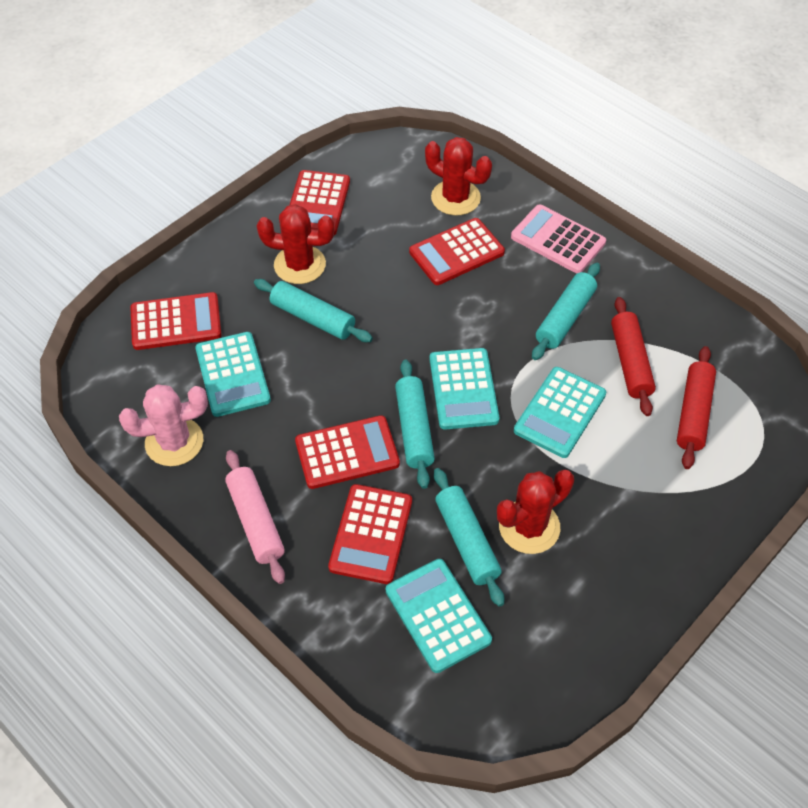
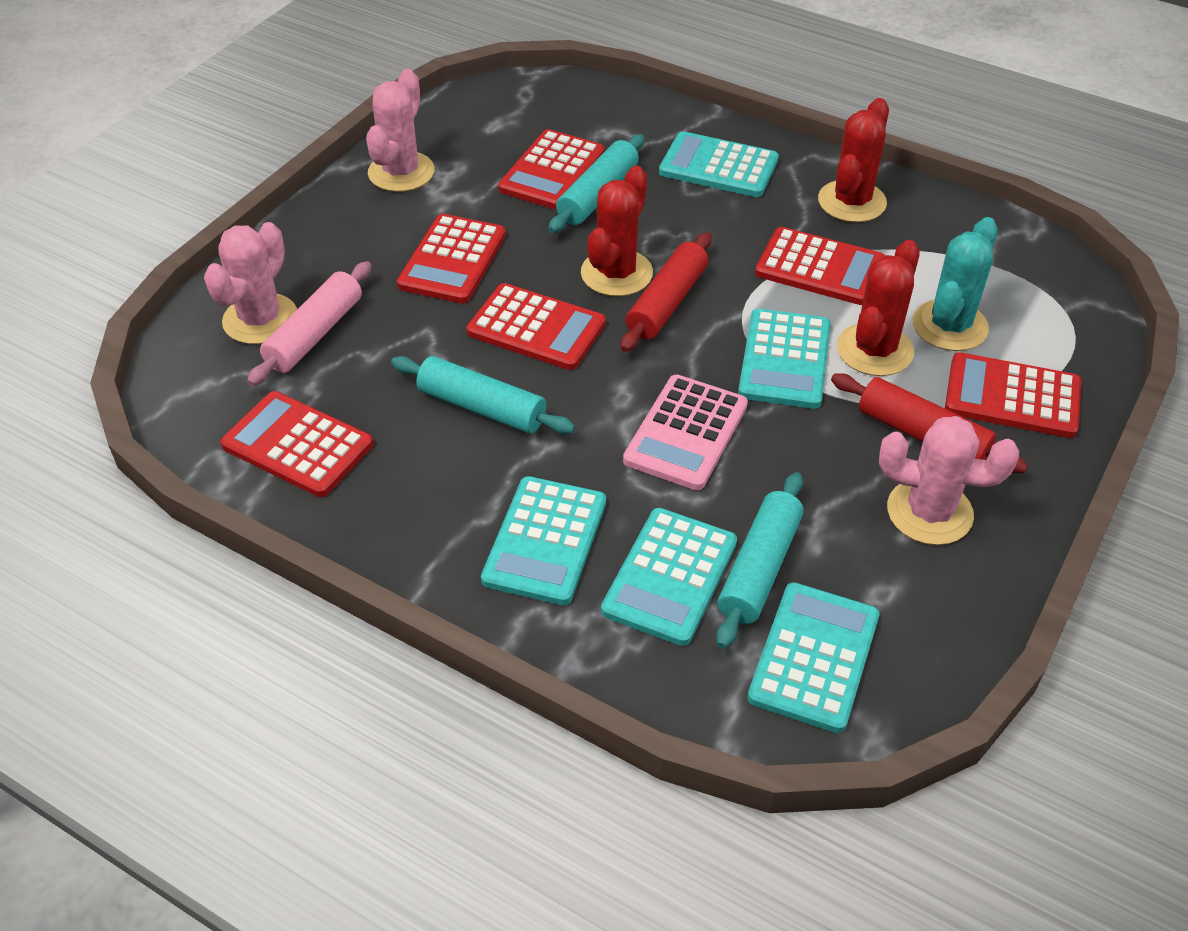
pink cactus: [119,384,208,466] = 1 -> [204,222,297,344] [366,69,435,192] [879,416,1019,545] = 3
red calculator: [130,292,221,350] [290,170,350,235] [295,415,400,489] [328,484,412,584] [409,218,505,285] = 5 -> [220,391,373,497] [397,214,506,303] [467,283,606,370] [498,129,605,210] [755,227,885,305] [945,352,1081,438] = 6
turquoise cactus: none = 0 -> [913,217,998,351] = 1
turquoise calculator: [195,332,271,417] [386,559,492,673] [430,348,499,430] [514,367,606,458] = 4 -> [481,476,606,605] [601,508,737,646] [659,131,779,197] [738,309,831,409] [747,582,880,733] = 5
turquoise rolling pin: [254,279,373,342] [395,360,435,489] [434,468,504,607] [532,263,600,360] = 4 -> [391,356,575,434] [548,134,644,233] [716,472,804,649] = 3

